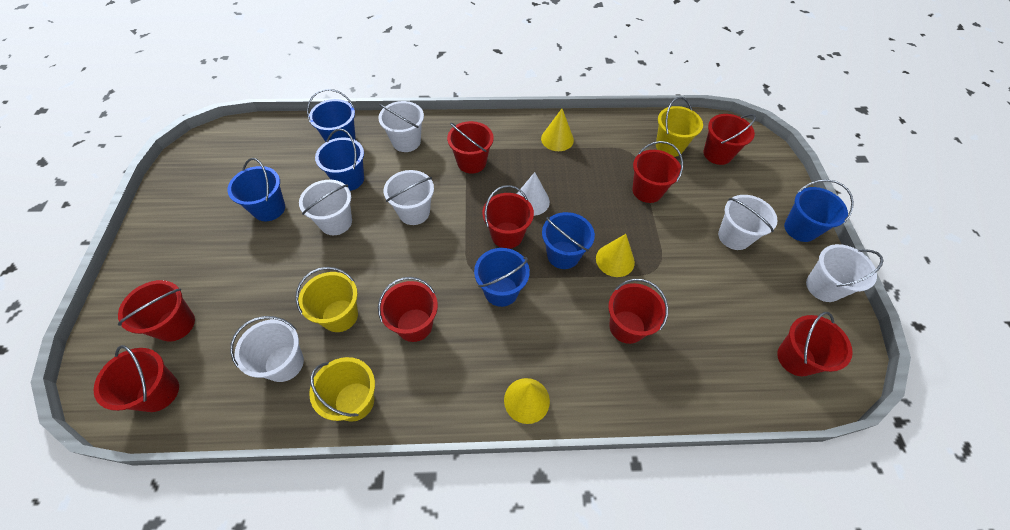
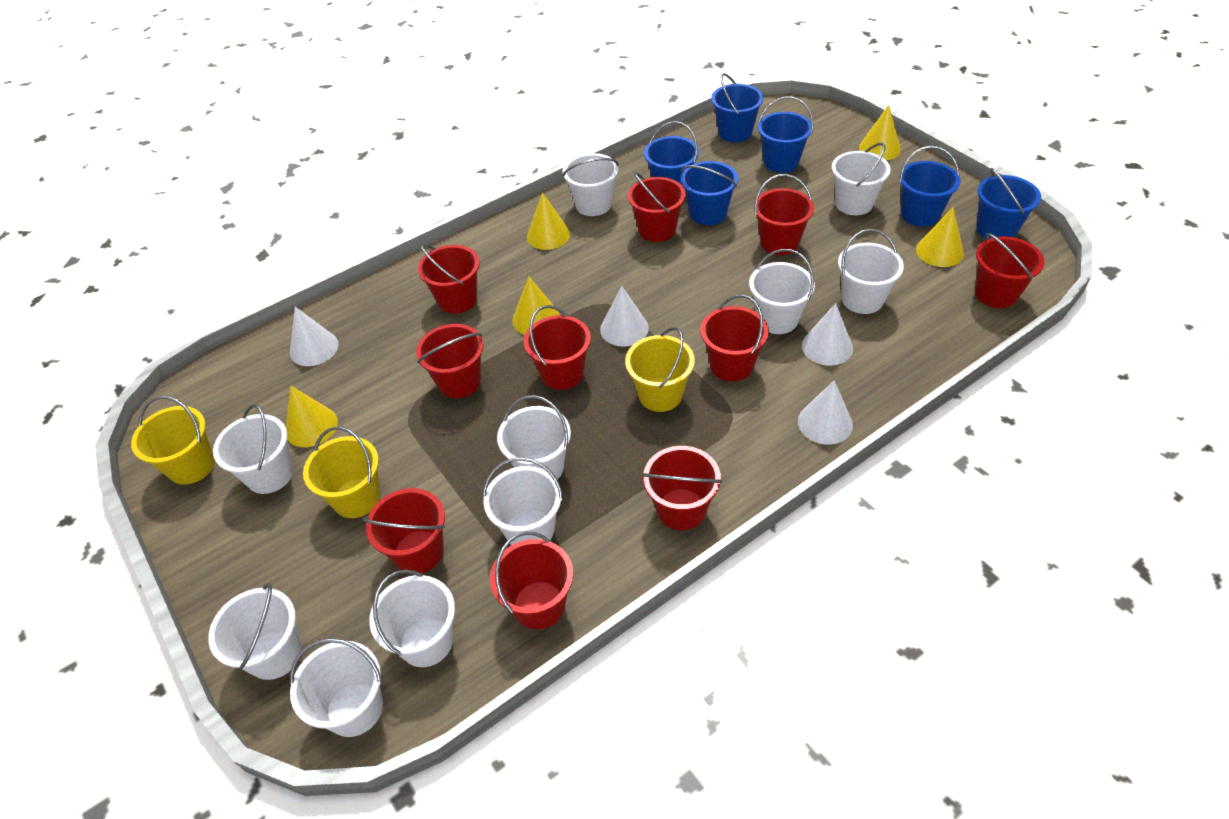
red bucket: [94,345,179,412] [118,280,195,342] [378,277,438,342] [447,121,494,173] [483,185,534,249] [608,279,668,344] [633,141,683,203] [703,114,756,165] [777,312,853,376] = 9 -> [363,488,445,573] [416,324,484,398] [418,244,480,314] [490,532,573,630] [524,305,591,390] [628,172,686,242] [642,446,722,530] [701,295,769,381] [754,174,814,255] [975,233,1044,308] = 10
white bucket: [230,316,304,382] [299,180,352,235] [378,101,424,152] [384,170,434,225] [718,195,777,250] [806,244,884,302] = 6 -> [208,583,302,680] [213,404,293,494] [290,638,383,737] [369,570,455,667] [483,457,563,545] [497,395,571,480] [562,153,619,216] [749,249,815,334] [831,143,891,215] [838,229,904,314] = 10
white cone: [517,172,550,216] = 1 -> [290,307,338,366] [600,286,649,347] [798,380,853,445] [802,303,853,366] = 4
yellow cone: [504,378,550,424] [541,109,574,151] [596,234,635,277] = 3 -> [286,386,338,447] [512,276,559,335] [527,192,570,250] [859,105,901,161] [916,207,964,267] = 5

